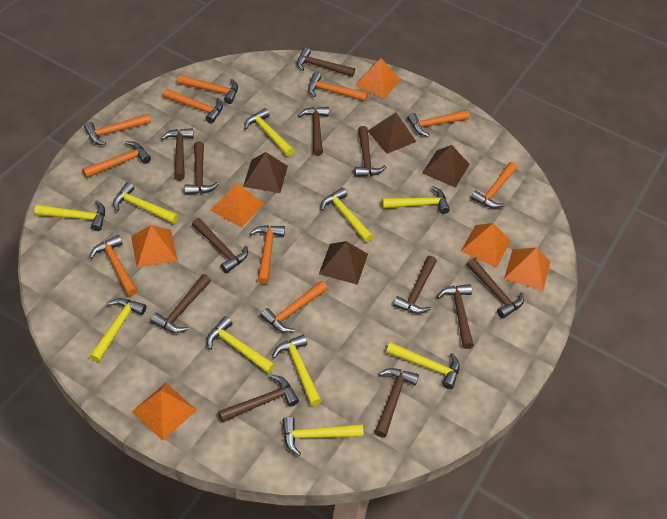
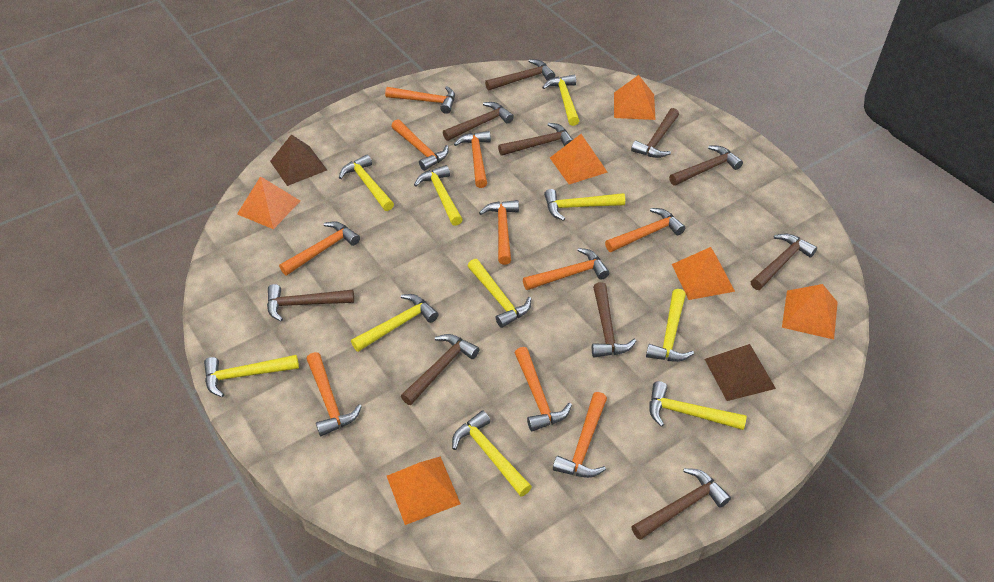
brown hammer: [150,274,211,333] [161,128,194,180] [185,141,219,195] [192,218,248,273] [218,374,299,423] [297,47,355,77] [298,107,329,156] [354,126,386,177] [375,368,419,438] [393,256,437,314] [437,284,474,349] [467,258,524,319] = 12 -> [267,284,354,322] [401,334,480,405] [443,102,514,141] [485,59,555,91] [498,123,573,156] [592,282,636,357] [631,108,679,158] [631,468,731,540] [669,146,743,186] [751,234,817,290] = 10
brown pyramid: [243,152,288,193] [319,241,368,285] [368,112,417,154] [422,145,470,188] = 4 -> [270,134,327,186] [705,344,776,401] = 2

